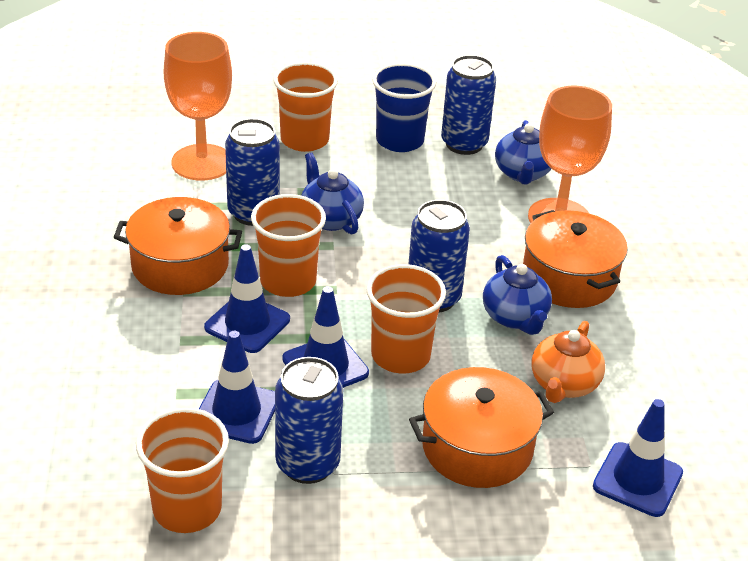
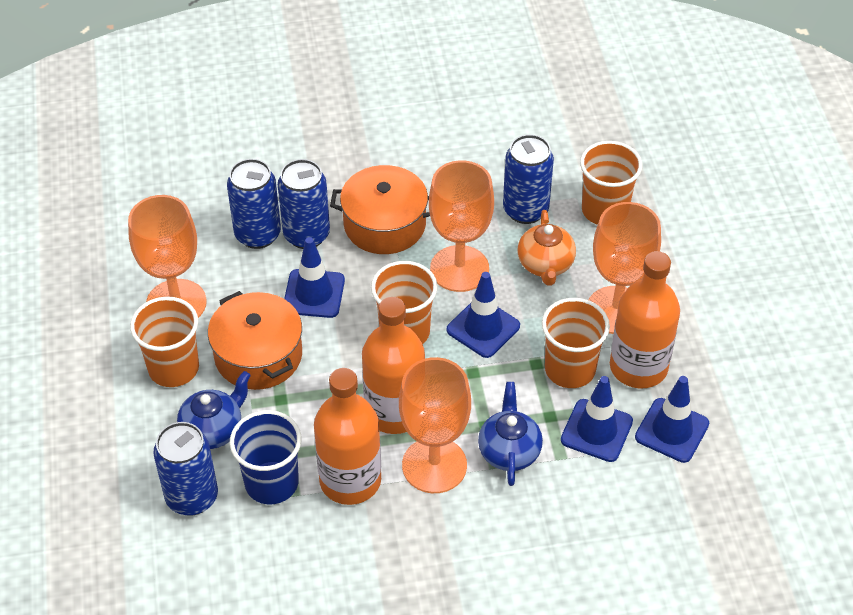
blue teapot: [301,153,364,235] [483,255,552,335] [495,120,551,185] = 3 -> [177,371,251,449] [478,382,543,486] = 2
orange bottle: none = 0 -> [314,368,381,505] [362,297,425,434] [610,251,680,388] = 3
orange goblet: [164,32,232,180] [528,86,612,223] = 2 -> [128,195,207,318] [399,357,471,493] [429,160,494,292] [589,202,661,334] = 4
orange pot: [113,197,242,295] [409,367,554,488] [523,210,628,308] = 3 -> [208,291,302,390] [330,165,430,254] = 2

